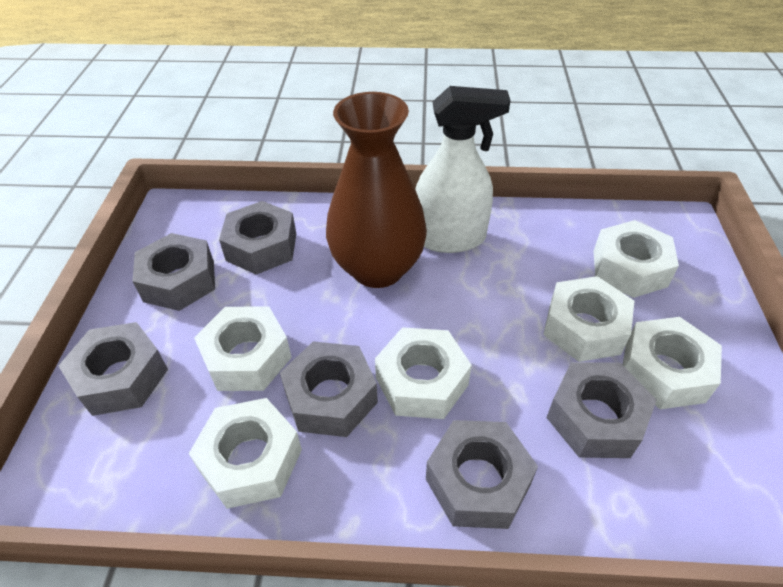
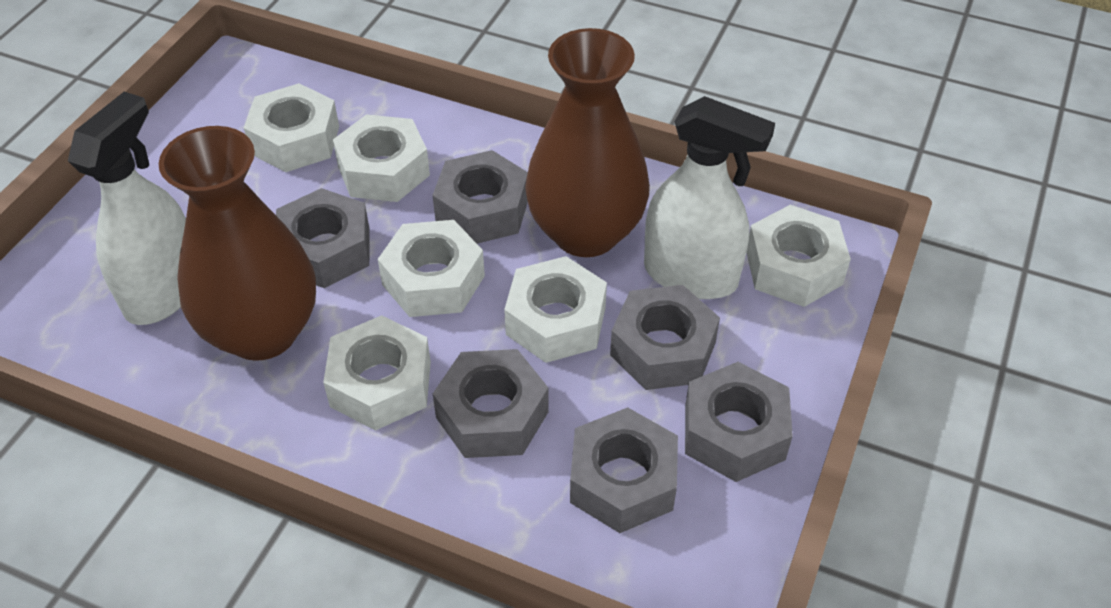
brown vase: [326,92,427,288] = 1 -> [159,126,316,361] [525,28,650,257] = 2
white spray bottle: [415,86,511,253] = 1 -> [68,92,186,325] [644,96,775,299] = 2

